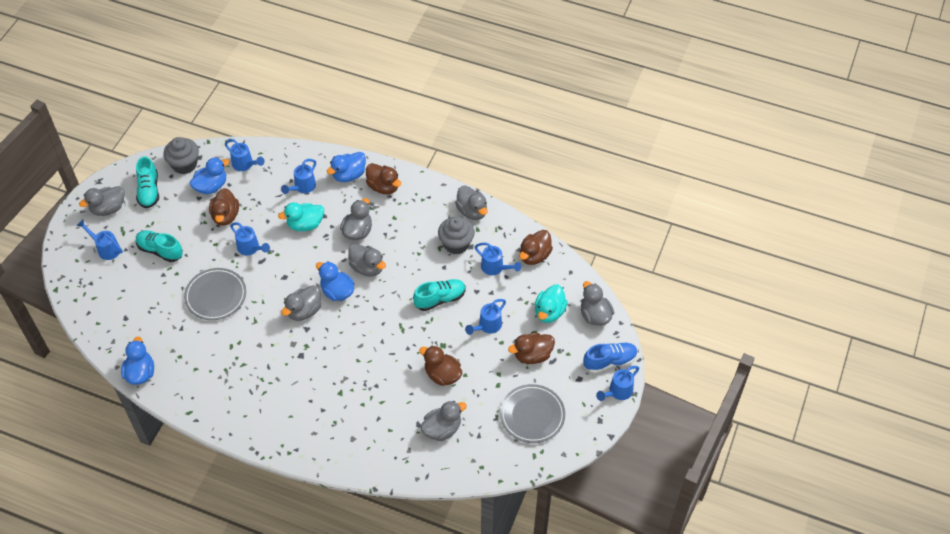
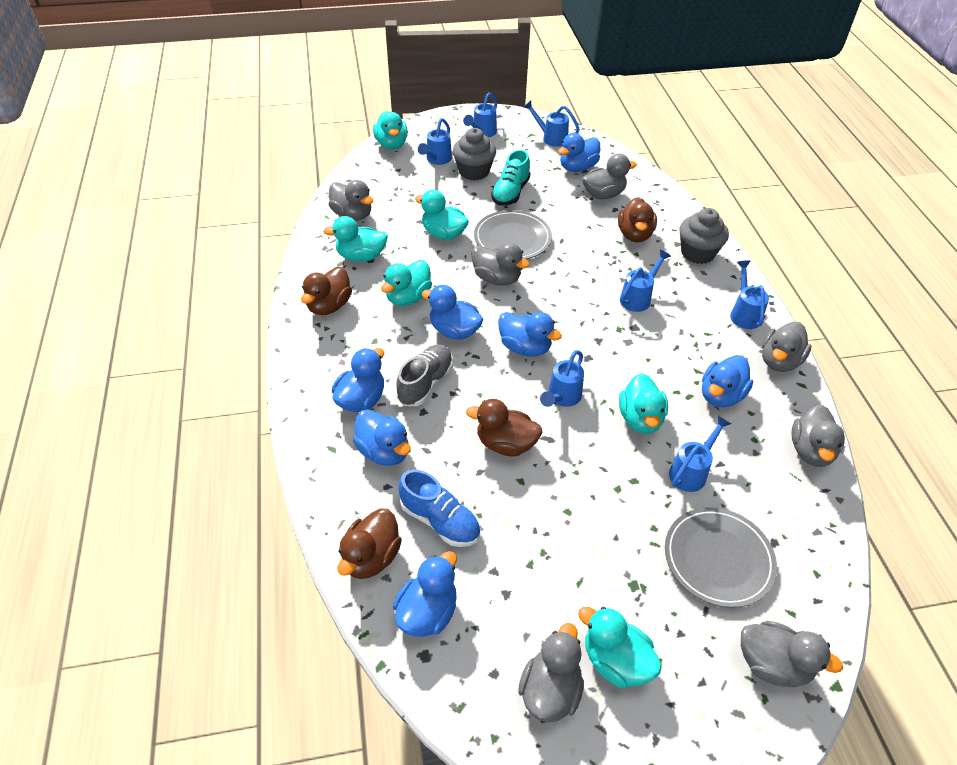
blue duck: [121,337,154,385] [190,157,229,194] [316,261,354,301] [327,152,366,182] = 4 -> [332,348,384,412] [353,409,411,466] [393,551,457,637] [421,285,483,340] [498,312,562,357] [558,133,600,172] [702,355,753,407] = 7
brown duck: [209,188,239,226] [366,163,401,194] [419,346,463,386] [508,333,555,364] [519,230,553,265] = 5 -> [301,267,352,315] [338,509,402,579] [466,399,542,456] [618,197,657,242] = 4
grey shoe: none = 0 -> [396,344,453,406] = 1
turquoise duck: [278,202,324,231] [535,284,568,323] = 2 -> [323,216,388,262] [373,111,408,149] [381,260,432,306] [415,190,469,240] [578,607,662,688] [619,373,668,434] = 6
turquoise shoe: [136,156,159,208] [136,230,183,262] [413,279,465,311] = 3 -> [491,149,530,206] = 1

